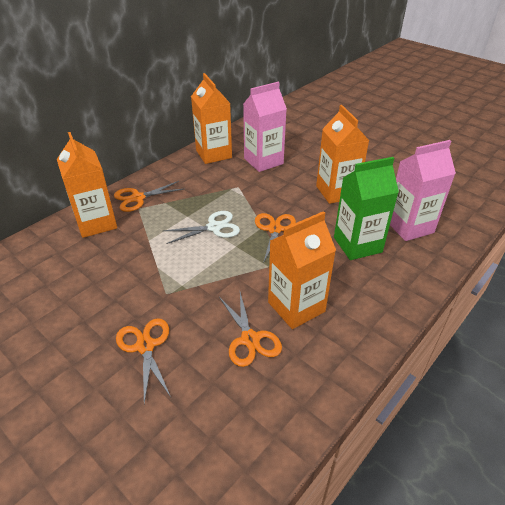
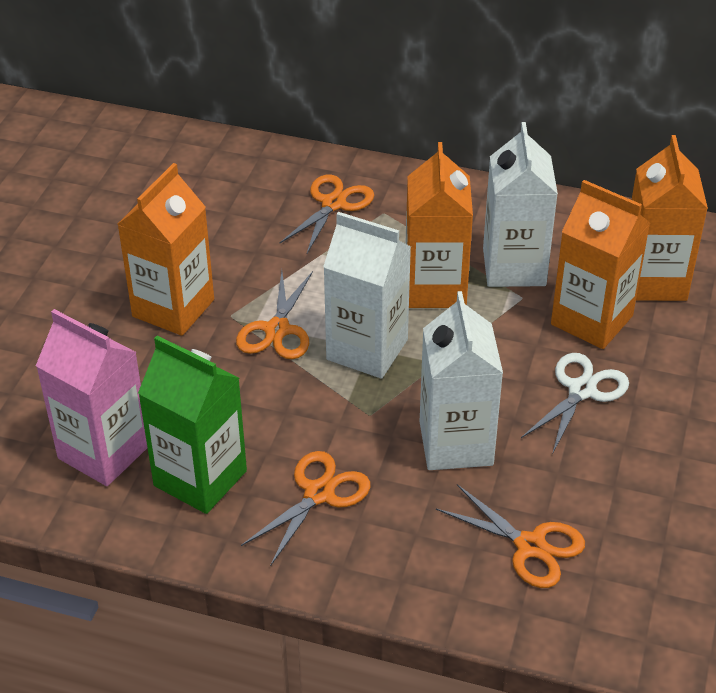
pink carton: [243,82,287,172] [390,140,456,241] = 2 -> [36,309,147,486] = 1
white carton: none = 0 -> [323,212,411,379] [420,291,503,470] [483,122,558,287] = 3

